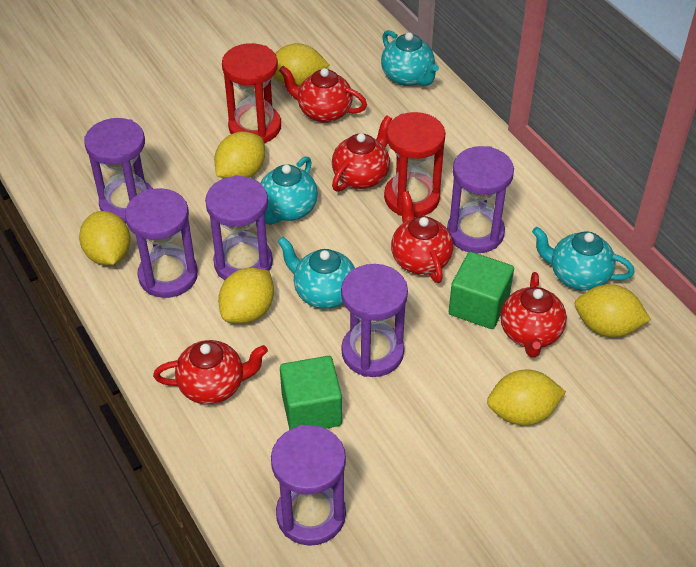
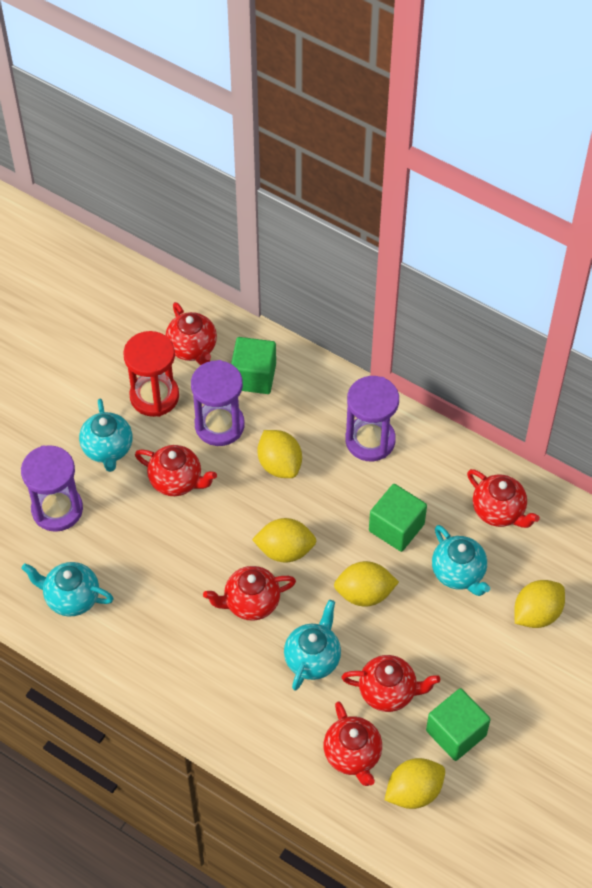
green cube: [280,356,342,430] [449,252,514,329] = 2 -> [231,337,276,394] [369,484,427,552] [426,688,491,761] = 3
purple hourglass: [84,118,153,224] [125,188,198,298] [205,175,273,280] [271,425,346,546] [341,264,408,377] [447,146,514,253] = 6 -> [21,445,83,532] [191,360,245,446] [345,376,399,461] = 3
red hourglass: [222,43,281,144] [384,112,446,217] = 2 -> [123,331,179,417] = 1
red teapot: [153,340,268,405] [279,66,367,123] [332,115,392,192] [391,191,453,283] [500,272,567,358] = 5 -> [135,445,217,496] [165,302,217,365] [203,566,296,621] [324,701,382,786] [341,655,440,712] [467,469,540,528] = 6
yellow lemon: [79,211,130,265] [214,132,265,178] [218,268,274,324] [274,43,329,86] [487,369,566,426] [574,284,651,337] = 6 -> [252,518,316,563] [257,430,302,478] [334,561,399,607] [385,758,445,809] [514,580,565,628] = 5

